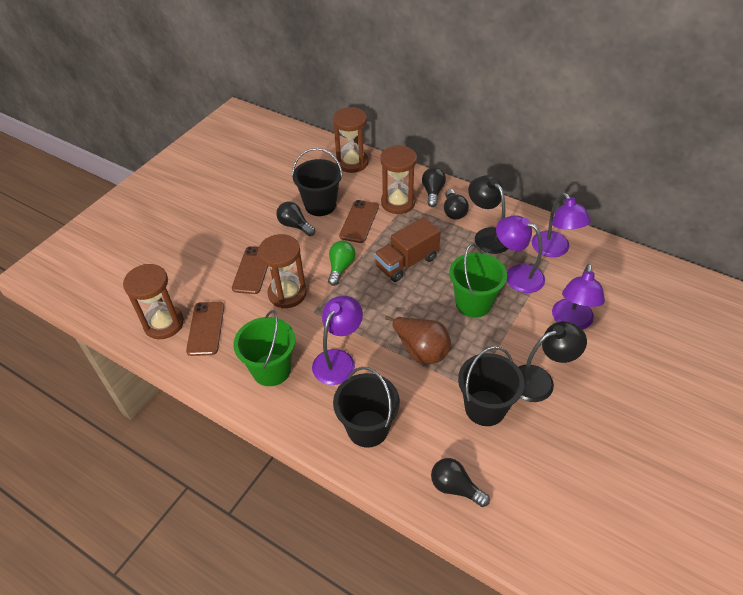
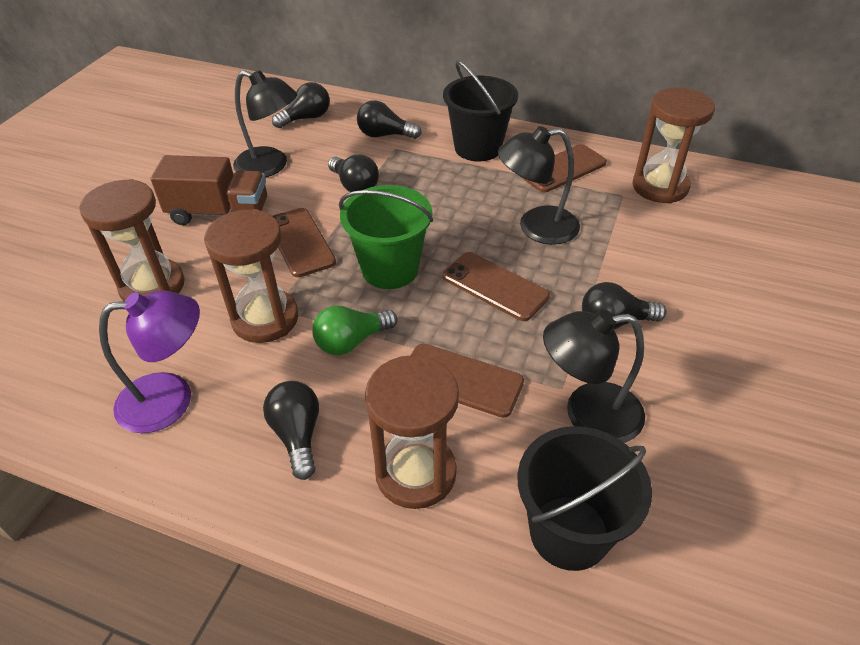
black bucket: [292,148,343,216] [333,367,400,448] [458,346,524,426] = 3 -> [443,60,518,161] [517,426,652,571] = 2
black lamp: [468,175,508,254] [518,321,587,402] = 2 -> [233,70,297,178] [498,126,580,245] [543,309,645,443] = 3
black light bulb: [276,202,315,236] [422,167,446,207] [431,458,490,507] [444,189,469,220] = 4 -> [263,381,319,480] [272,82,330,128] [328,154,379,192] [357,100,422,139] [582,282,667,329] = 5
brown pear: [385,316,451,364] = 1 -> none = 0
brown phone: [186,302,224,356] [232,246,268,294] [339,200,379,243] = 3 -> [273,208,336,277] [411,344,524,418] [443,252,550,321] [520,144,607,193] = 4
green bucket: [233,310,296,386] [449,244,507,318] = 2 -> [339,185,433,289] = 1
purple lamp: [312,296,363,385] [496,215,545,293] [532,192,591,257] [552,264,605,330] = 4 -> [99,291,200,433] = 1

